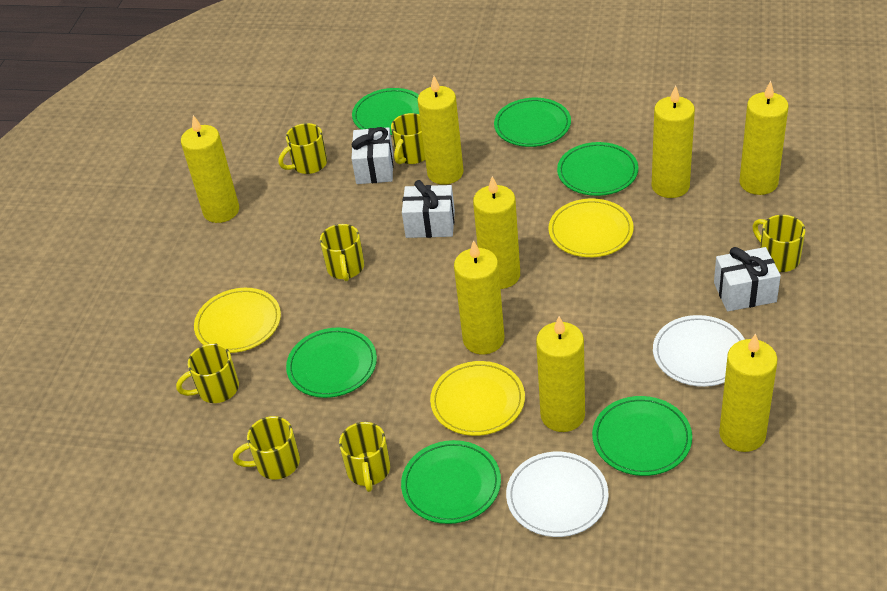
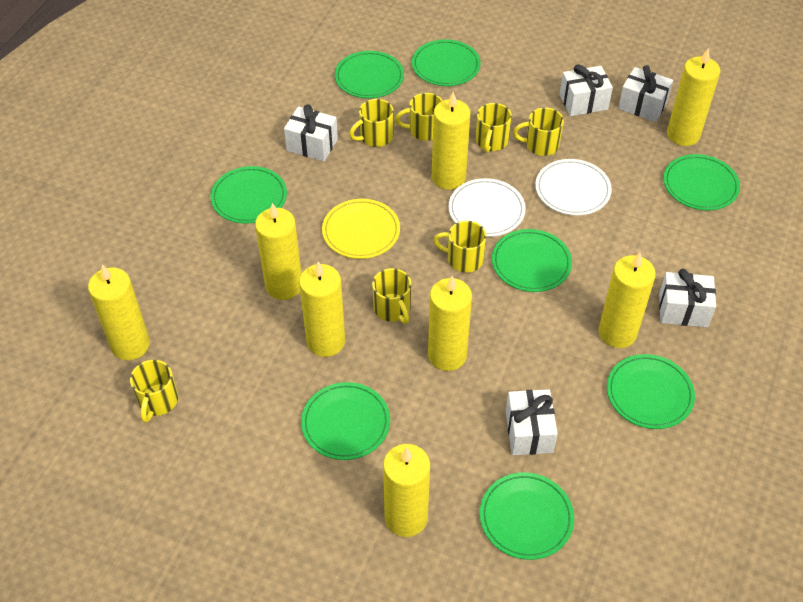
green plate: [286,328,377,398] [352,88,419,135] [401,440,501,524] [494,98,571,147] [557,142,638,196] [592,396,692,476] = 6 -> [210,166,287,224] [301,382,390,460] [335,51,404,98] [412,39,481,86] [480,472,574,560] [492,229,572,292] [607,354,695,429] [663,154,740,210] = 8
white gift: [352,127,394,184] [402,180,455,238] [714,247,781,312] = 3 -> [284,104,338,161] [506,389,558,455] [560,64,613,116] [618,65,673,122] [659,269,716,327] = 5
yellow plate: [194,288,281,353] [430,361,525,436] [548,199,633,257] = 3 -> [322,199,400,259] = 1

